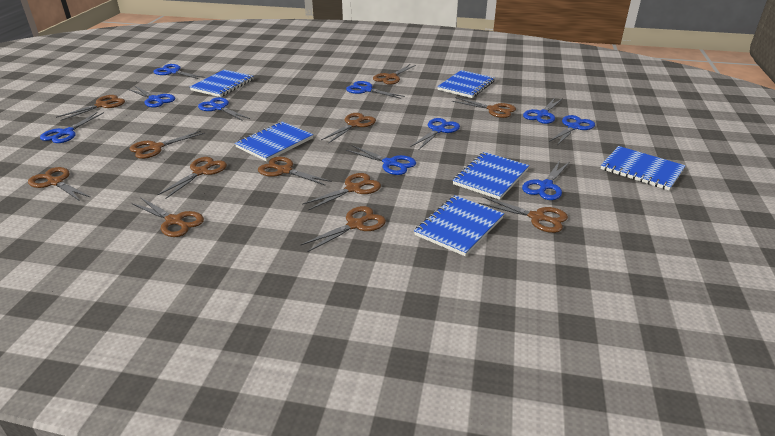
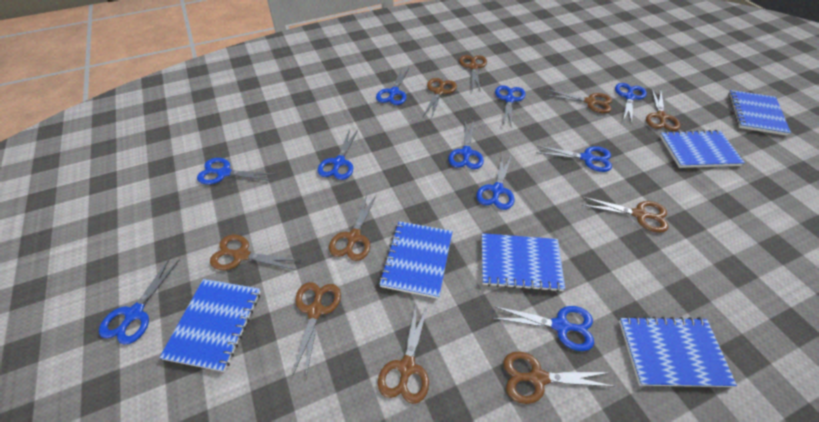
brown scissors: [28,167,91,201] [56,95,125,121] [130,131,205,159] [131,197,204,237] [157,157,227,199] [258,157,332,186] [301,206,386,252] [302,173,381,210] [321,113,376,144] [373,64,416,85] [452,97,516,118] [479,197,568,233] = 12 -> [210,235,300,270] [292,282,341,377] [329,194,377,261] [378,305,429,404] [423,78,457,119] [459,55,487,90] [503,351,615,404] [546,89,612,113] [582,197,669,233] [646,89,680,131] = 10

